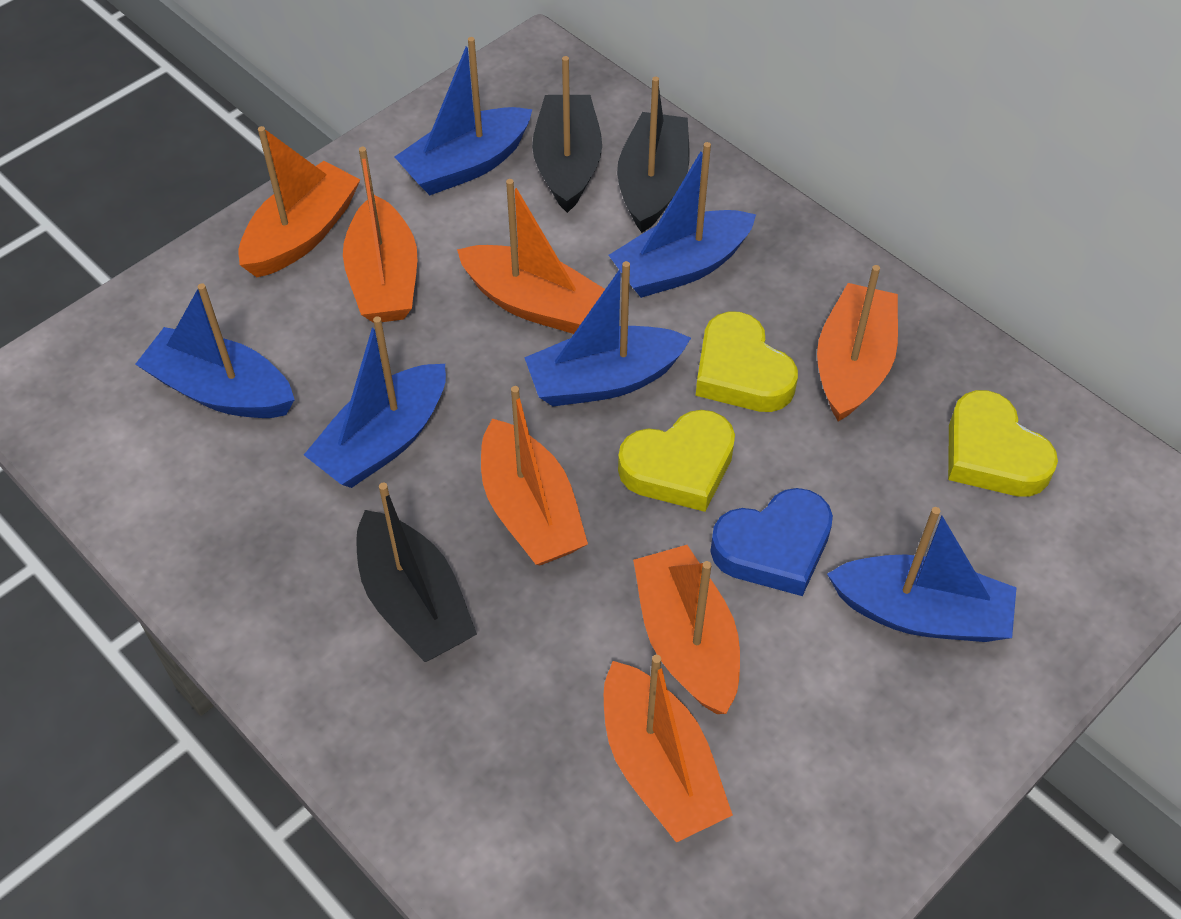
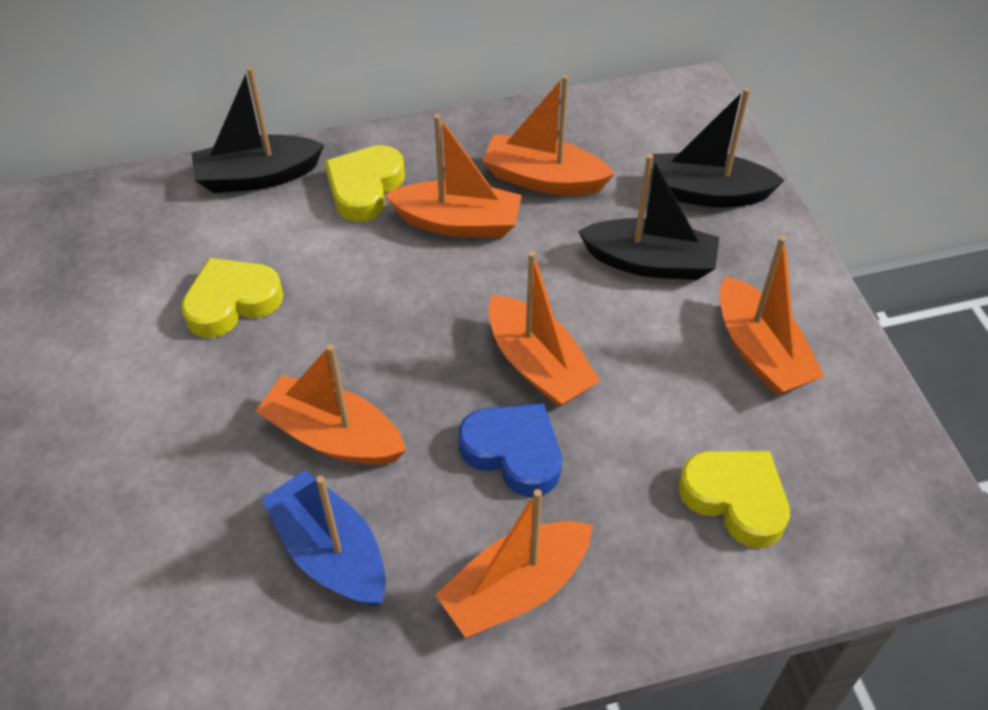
blue boat: [135,283,295,418] [304,316,446,488] [395,37,532,195] [524,261,691,406] [609,142,756,298] [827,507,1017,642] = 6 -> [262,470,386,606] = 1
orange boat: [239,126,360,277] [343,147,417,323] [457,179,605,334] [481,386,588,565] [604,655,733,843] [633,545,740,714] [817,265,898,422] = 7 -> [256,344,406,465] [385,114,522,237] [435,489,592,638] [482,75,615,195] [488,251,600,407] [720,236,824,396] = 6

